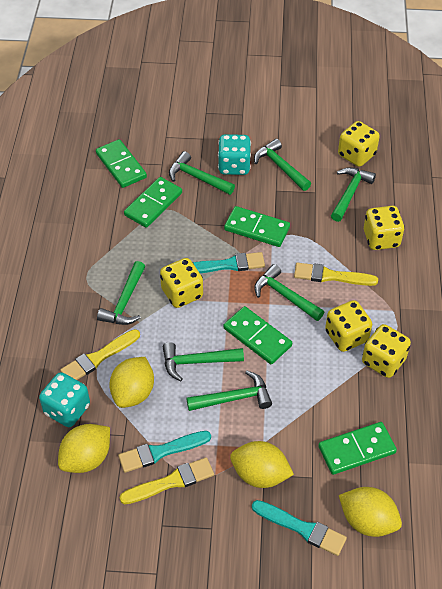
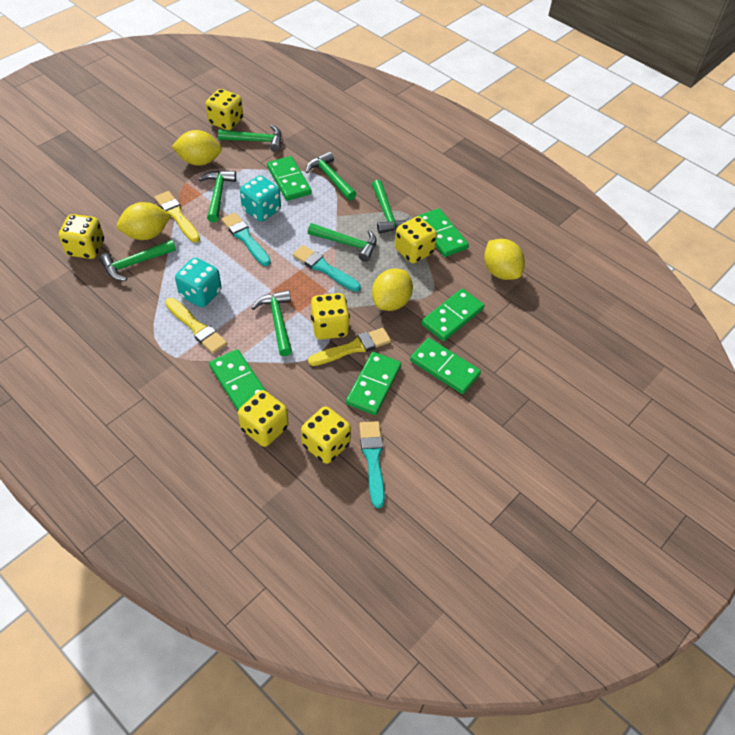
green domino: [96,139,147,188] [124,177,182,228] [224,206,290,247] [224,306,292,364] [318,422,397,475] = 5 -> [209,349,266,410] [267,156,312,201] [346,352,401,415] [410,338,481,394] [416,208,469,257] [421,289,484,341] = 6
yellow dice: [160,258,203,308] [325,300,372,352] [338,121,380,167] [362,324,411,378] [364,206,405,250] = 5 -> [59,214,104,259] [206,89,243,130] [238,390,289,447] [301,406,351,464] [311,293,350,340] [395,216,437,264] = 6

